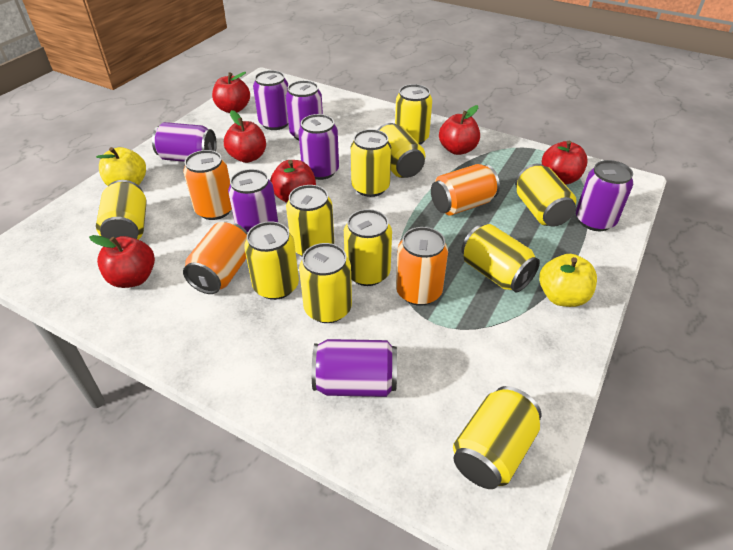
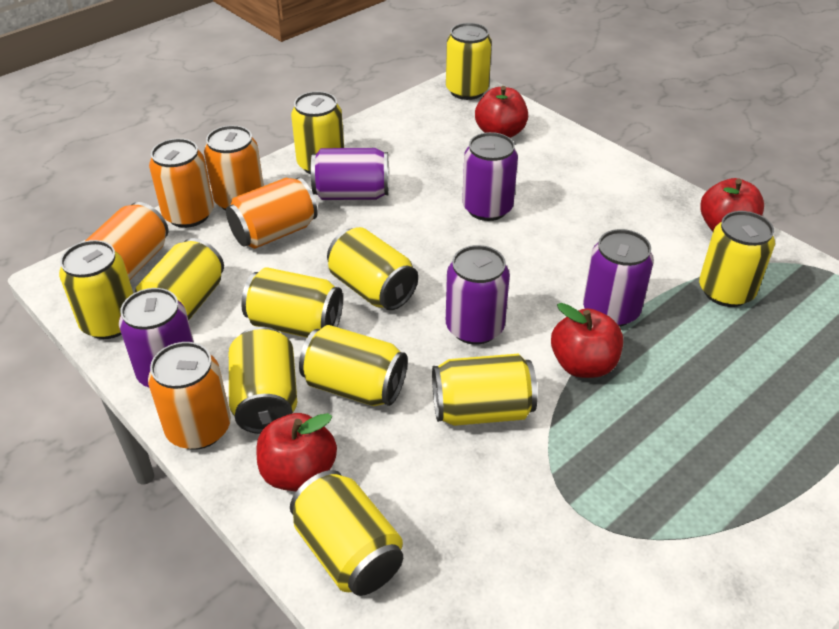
orange can: [183,150,232,220] [183,221,248,294] [396,227,448,306] [431,164,500,216] = 4 -> [85,202,168,281] [148,342,231,450] [149,138,214,228] [204,125,264,211] [226,177,318,249] = 5
purple can: [152,122,217,162] [228,169,278,232] [253,70,289,130] [286,80,323,141] [298,114,339,180] [312,339,397,397] [576,160,633,231] = 7 -> [119,288,194,388] [311,148,389,200] [446,245,510,345] [462,132,518,221] [583,229,654,327] = 5
red apple: [89,235,155,288] [212,72,250,113] [224,110,266,163] [270,160,316,203] [439,105,480,155] [542,141,588,185] = 6 -> [257,413,337,491] [475,86,528,138] [551,303,623,378] [700,178,764,231] = 4
yellow apple: [96,147,146,186] [539,254,597,307] = 2 -> none = 0

